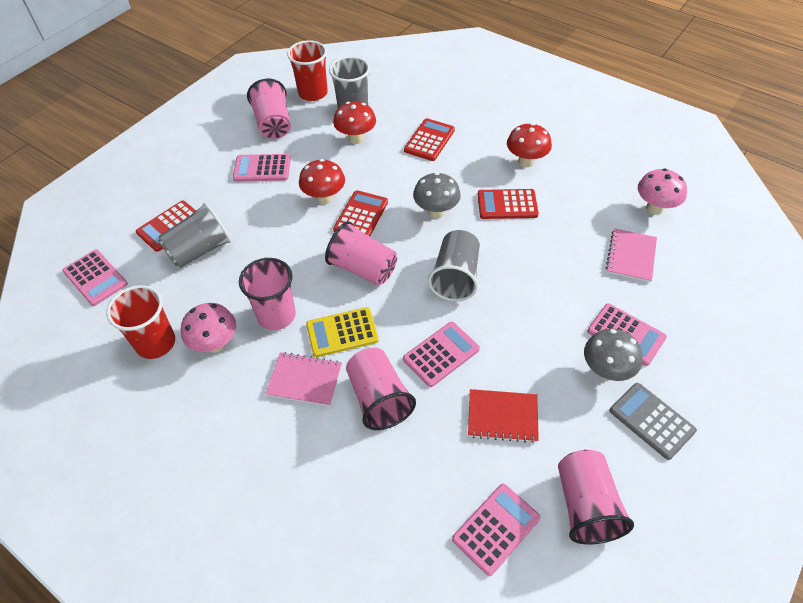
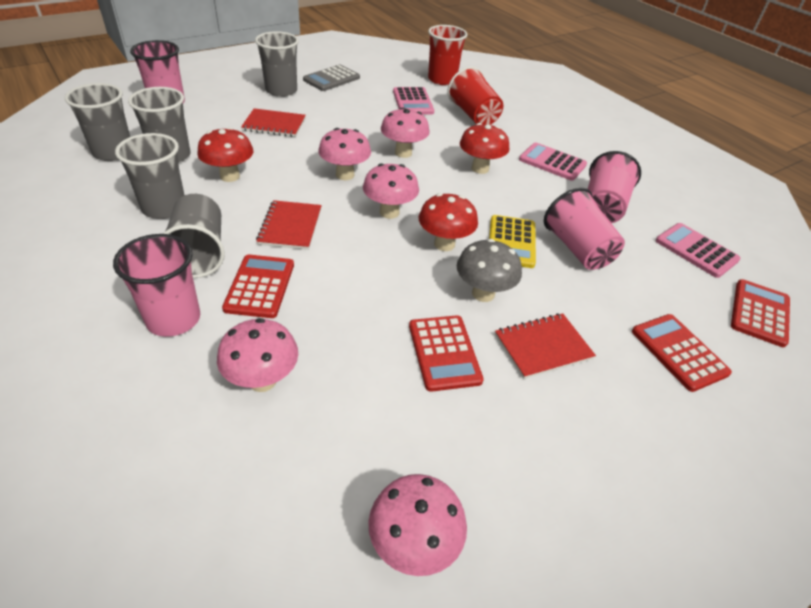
grey cup: [158,203,231,268] [329,56,370,108] [428,230,480,301] = 3 -> [65,83,130,161] [115,133,184,219] [128,87,190,163] [163,194,225,278] [255,31,299,97] = 5
grey mushroom: [413,172,461,218] [584,329,643,381] = 2 -> [457,239,522,302] = 1
pink calculator: [62,249,128,306] [233,154,291,182] [403,322,480,387] [452,484,541,576] [587,303,667,366] = 5 -> [393,87,434,115] [519,143,587,181] [656,223,741,278] = 3
pink cup: [239,258,296,330] [247,79,291,139] [325,221,397,285] [346,348,416,430] [558,450,634,544] = 5 -> [113,234,200,337] [130,40,185,103] [544,188,625,270] [588,151,641,223] = 4
pink mushroom: [181,303,236,353] [638,168,687,215] = 2 -> [217,318,298,392] [319,128,371,180] [363,163,419,219] [368,474,467,576] [381,107,430,158] = 5
pink notebook: [265,352,342,407] [606,228,657,282] = 2 -> none = 0
red notebook: [468,389,539,443] = 1 -> [241,108,306,137] [256,200,322,250] [495,313,596,379] = 3

